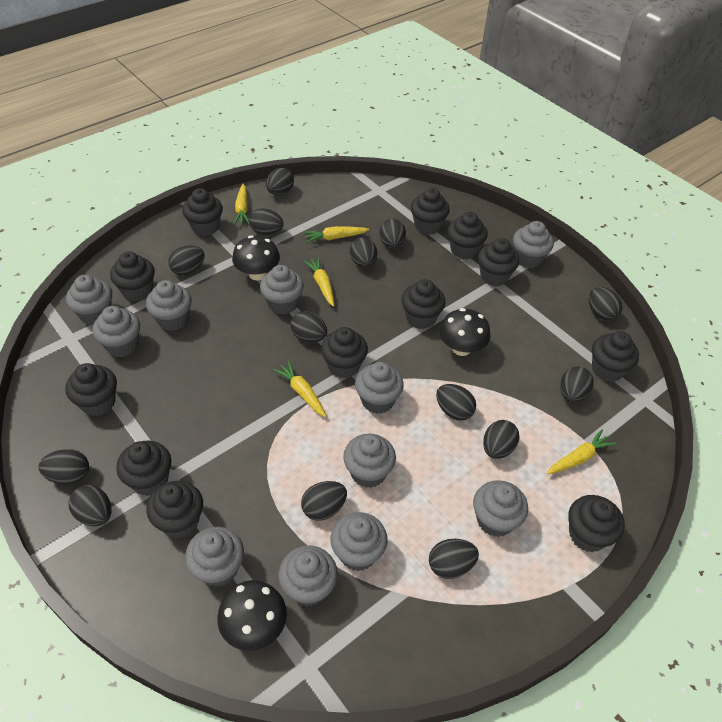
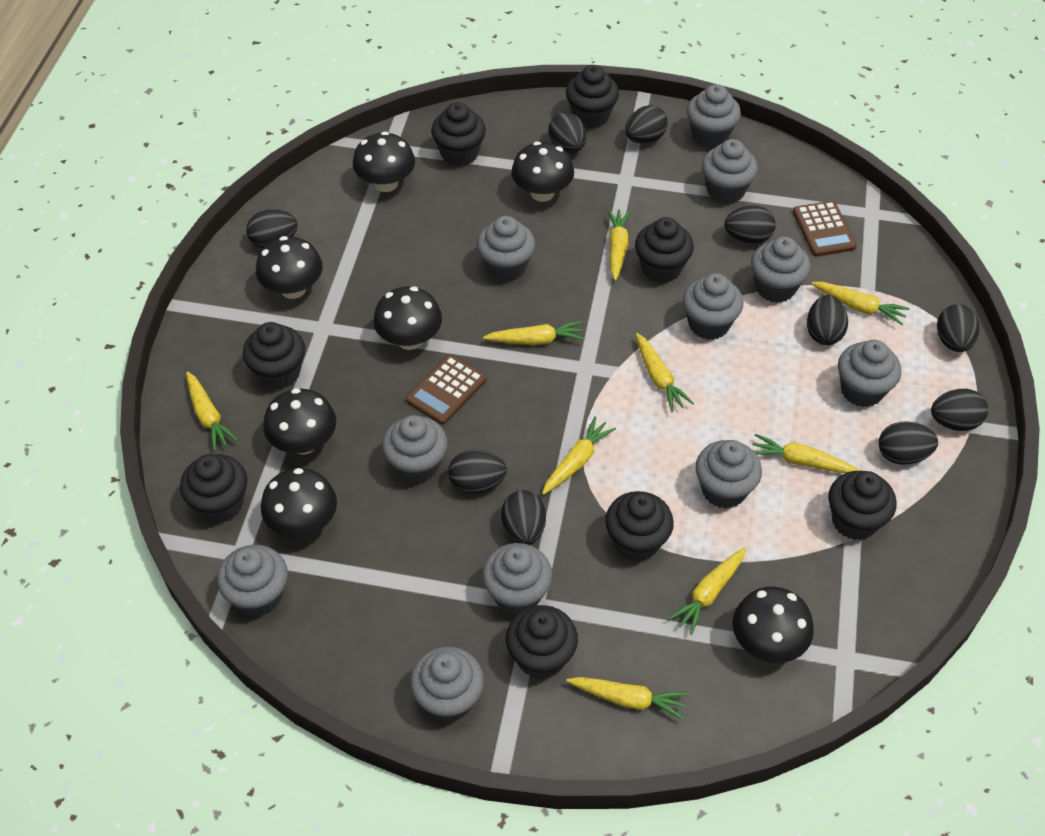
black cupcake: [65,363,117,416] [110,252,155,301] [116,441,171,496] [146,481,203,538] [182,188,223,236] [321,327,368,378] [401,279,446,329] [411,188,450,235] [447,212,488,259] [478,238,519,287] [568,495,625,552] [592,331,639,382] = 12 -> [180,454,247,523] [243,322,305,390] [431,102,486,167] [506,605,578,679] [566,65,619,128] [605,491,674,562] [635,217,694,283] [828,471,897,540] = 8
black egg: [38,449,89,485] [68,485,112,526] [168,245,205,275] [249,208,284,235] [266,168,294,195] [290,311,327,342] [301,481,347,521] [350,237,377,268] [379,219,406,249] [429,539,479,579] [436,384,476,421] [483,420,519,459] [560,366,594,403] [589,287,623,321] = 14 -> [246,209,298,248] [448,450,507,493] [501,490,546,545] [548,112,587,153] [625,105,668,144] [724,205,776,244] [807,295,848,345] [879,421,938,465] [931,389,988,431] [937,304,980,352] = 10
black mushroom: [217,580,287,651] [232,235,280,281] [439,308,491,356] = 3 -> [256,236,323,299] [261,468,337,538] [263,388,336,455] [352,131,415,192] [373,287,442,350] [511,141,574,202] [733,586,814,663] = 7
brown calculator: none = 0 -> [406,355,487,424] [793,201,857,256] = 2
yellow carrot: [234,184,249,225] [273,361,327,417] [303,226,369,243] [304,257,334,307] [547,429,616,475] = 5 -> [186,372,238,451] [483,321,585,345] [542,416,616,495] [566,677,688,720] [608,209,631,281] [636,333,694,412] [668,547,746,635] [753,434,860,473] [811,282,910,325] = 9

